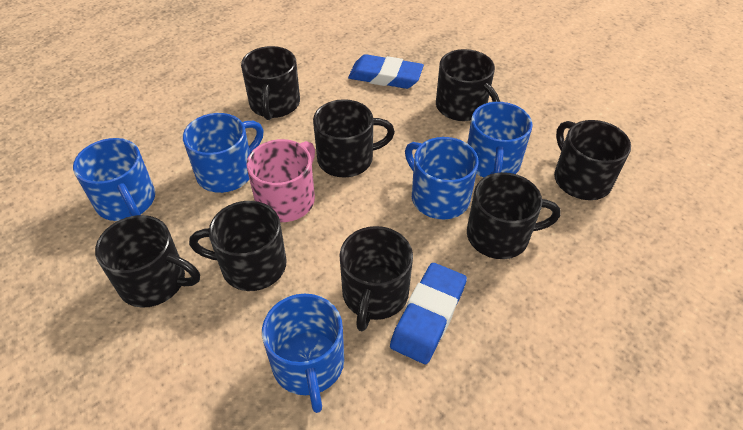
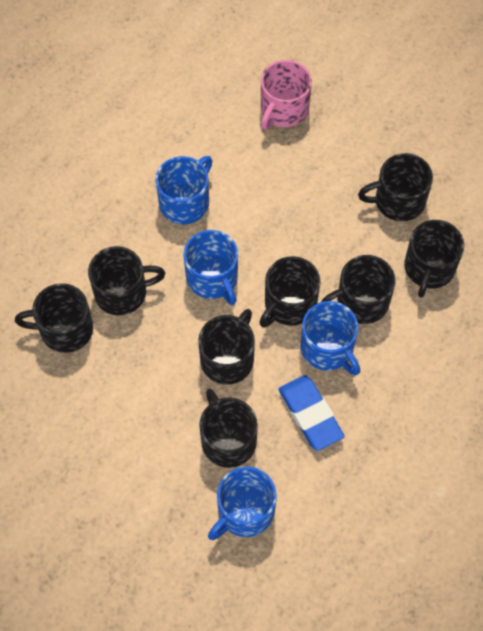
blue eraser: [348,54,424,89] [390,263,467,364] = 2 -> [279,375,345,451] = 1
blue mug: [73,138,155,221] [183,113,264,193] [262,293,344,413] [405,137,479,219] [467,102,533,177] = 5 -> [155,156,212,224] [183,230,238,305] [208,467,277,540] [300,301,360,376] = 4

